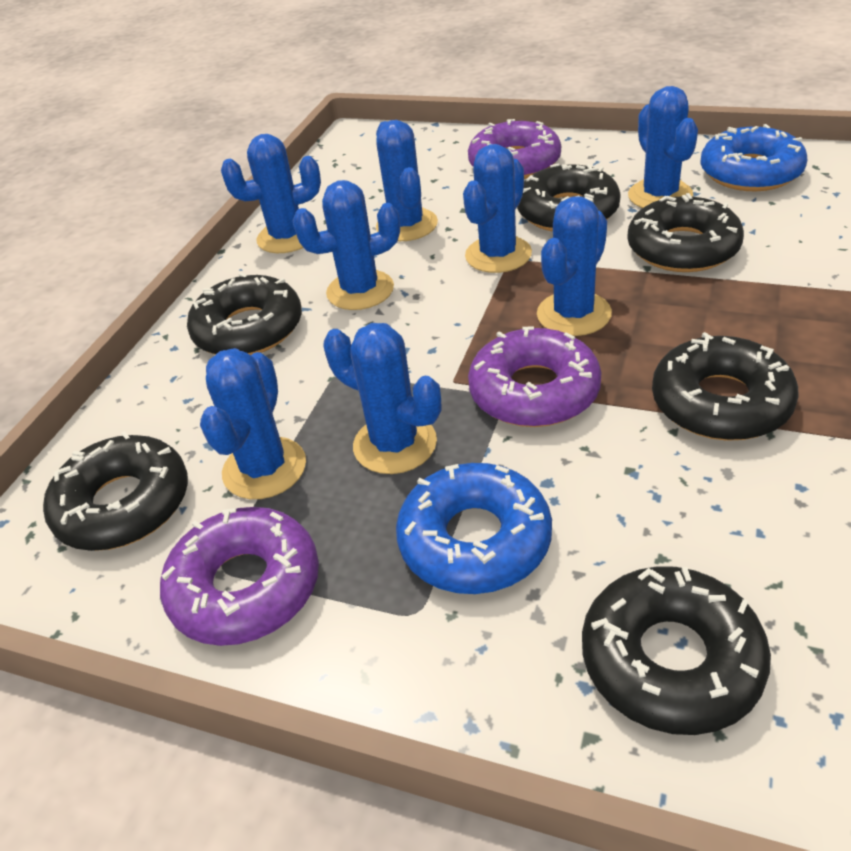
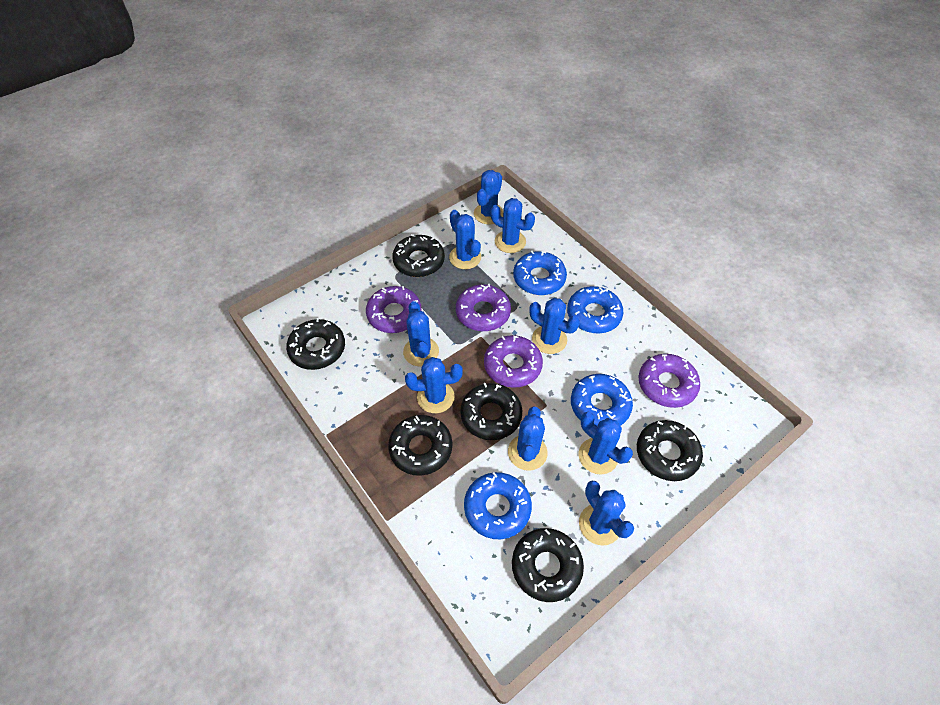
blue cactus: [200,348,306,499] [221,134,321,253] [293,180,400,310] [323,323,441,474] [376,120,438,241] [463,144,532,273] [537,196,612,336] [628,86,698,208] = 8 -> [403,301,439,367] [405,357,463,413] [449,210,481,269] [474,170,503,224] [491,198,535,253] [508,406,548,471] [529,298,580,354] [579,412,633,475] [579,480,634,546] = 9
blue donut: [396,463,552,594] [700,124,807,191] = 2 -> [464,472,532,540] [513,251,567,295] [567,286,623,334] [571,374,633,426] = 4
purple donut: [160,507,319,646] [468,119,561,179] [468,326,602,427] = 3 -> [366,286,421,333] [456,284,511,331] [484,335,543,388] [639,354,700,408] = 4

